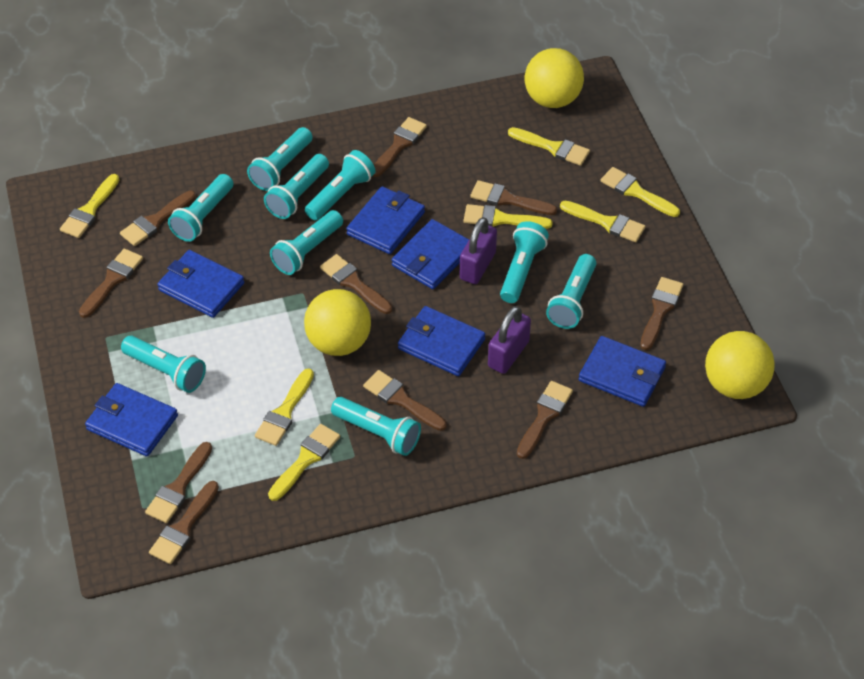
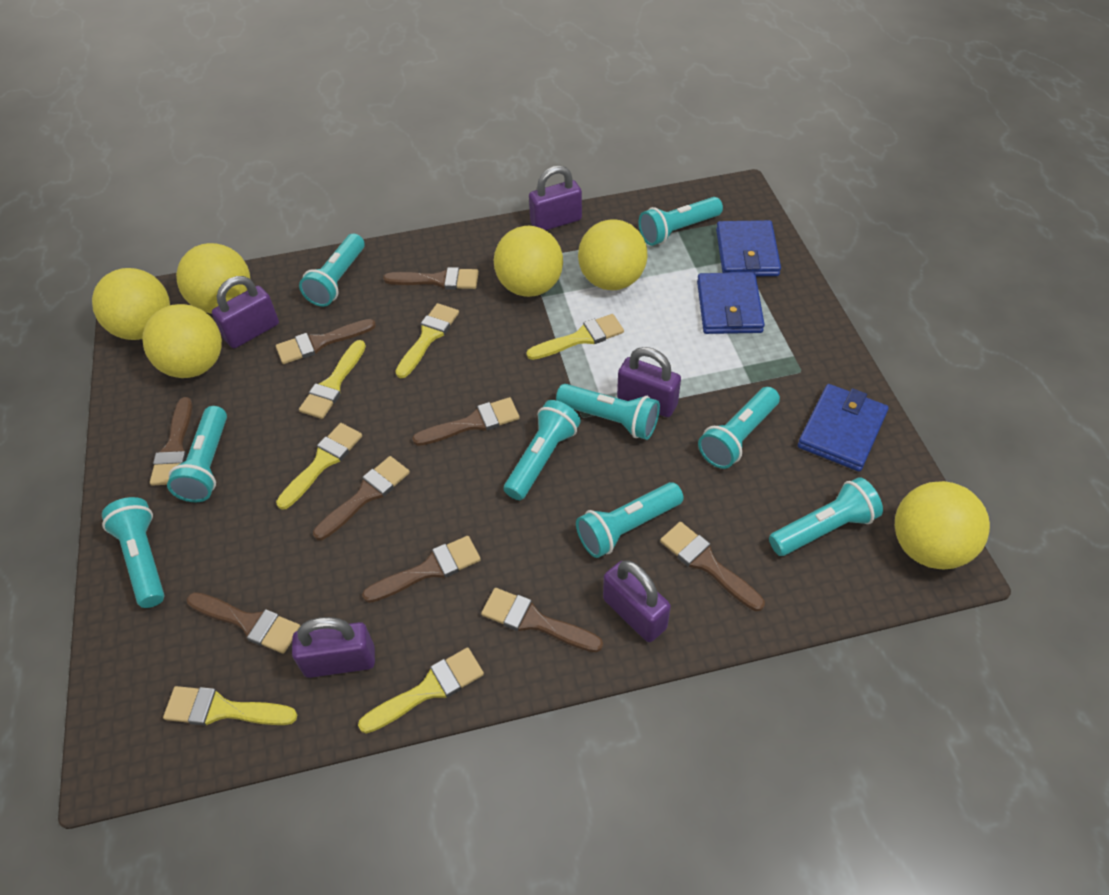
blue wallet: [85,383,178,457] [157,250,244,318] [346,186,425,254] [392,219,469,289] [398,306,485,376] [579,336,666,407] = 6 -> [697,272,765,334] [716,220,781,277] [798,384,889,471] = 3
brown brush: [79,249,143,318] [120,190,196,246] [145,442,212,523] [149,481,219,564] [320,254,392,314] [363,370,446,431] [373,117,427,177] [470,180,557,215] [517,381,573,459] [640,277,683,350] = 10 -> [150,397,192,486] [187,592,300,654] [276,319,376,364] [313,456,410,540] [362,536,481,603] [383,267,479,290] [412,397,520,446] [481,588,603,652] [660,522,765,611] = 9
purple padlock: [460,217,497,284] [488,306,531,374] = 2 -> [212,276,279,348] [292,617,375,678] [529,166,582,230] [603,560,671,642] [617,347,681,417] = 5
yellow ball: [304,289,371,356] [525,48,584,108] [705,331,775,399] = 3 -> [92,268,170,340] [142,304,222,378] [176,243,250,314] [494,226,563,297] [578,219,647,290] [895,481,990,569] = 6
yellow brush: [60,174,120,238] [255,368,314,446] [268,424,340,501] [464,204,553,229] [508,127,590,166] [560,201,645,242] [600,167,680,217] = 7 -> [163,686,297,726] [276,423,362,510] [299,340,366,419] [358,647,484,734] [395,303,459,378] [526,314,624,360] = 6

